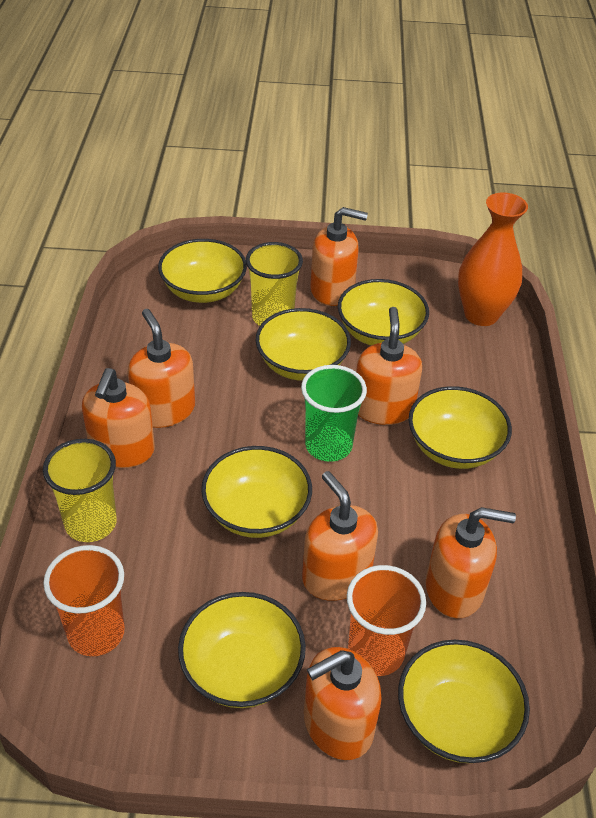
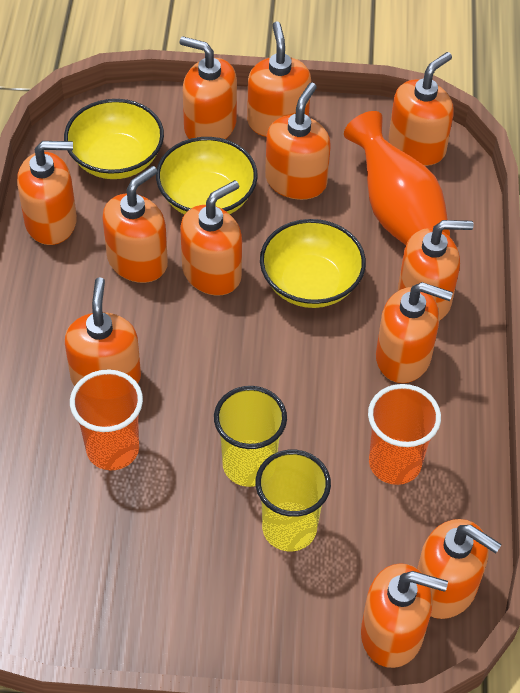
green cup: [301,365,367,462] = 1 -> none = 0
orange soap dispenser: [82,368,155,468] [127,309,195,428] [302,471,378,601] [304,647,382,760] [310,207,368,306] [356,307,422,425] [426,507,516,618] = 7 -> [17,141,77,245] [65,277,141,386] [102,166,168,283] [180,36,237,139] [180,180,242,296] [247,21,311,137] [265,83,331,200] [361,563,448,668] [376,282,453,383] [389,52,454,166] [398,220,474,320] [417,519,501,619] = 12
yellow bowl: [158,239,247,303] [178,592,306,708] [201,446,312,538] [256,308,351,381] [338,279,429,346] [398,640,530,763] [409,386,512,469] = 7 -> [64,99,164,179] [156,137,258,215] [260,219,366,308] = 3

